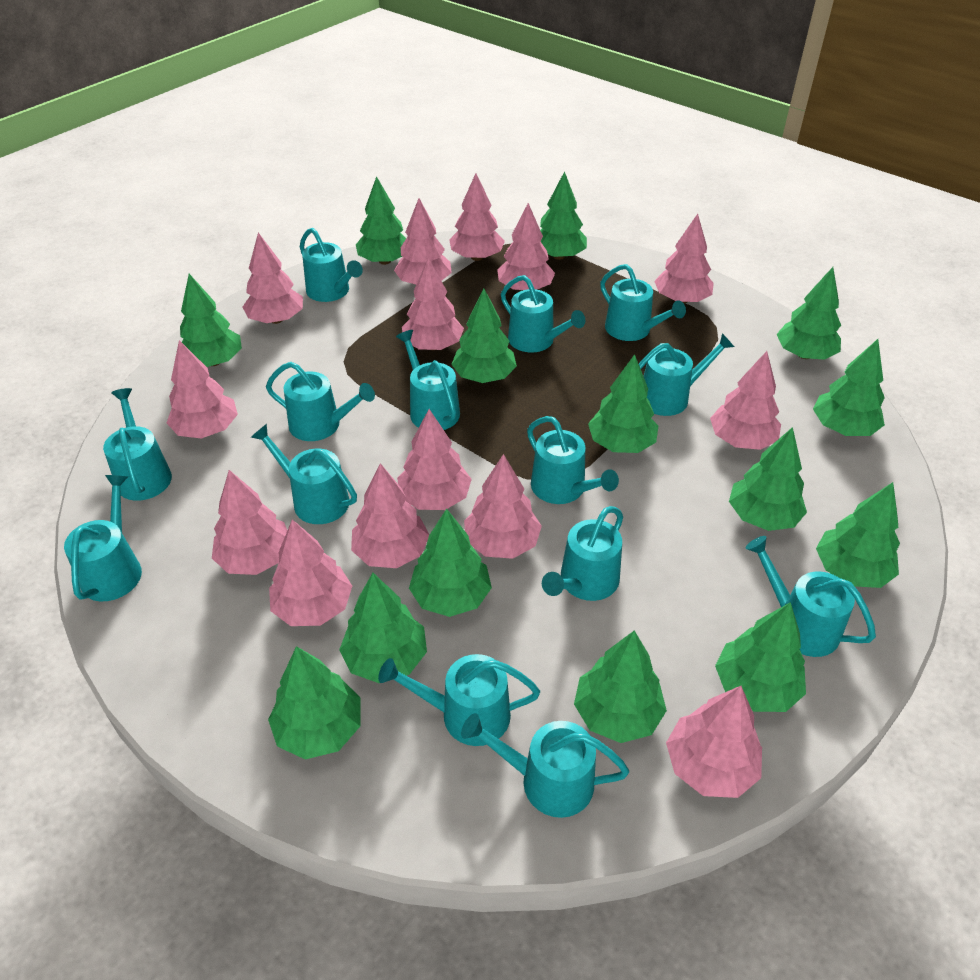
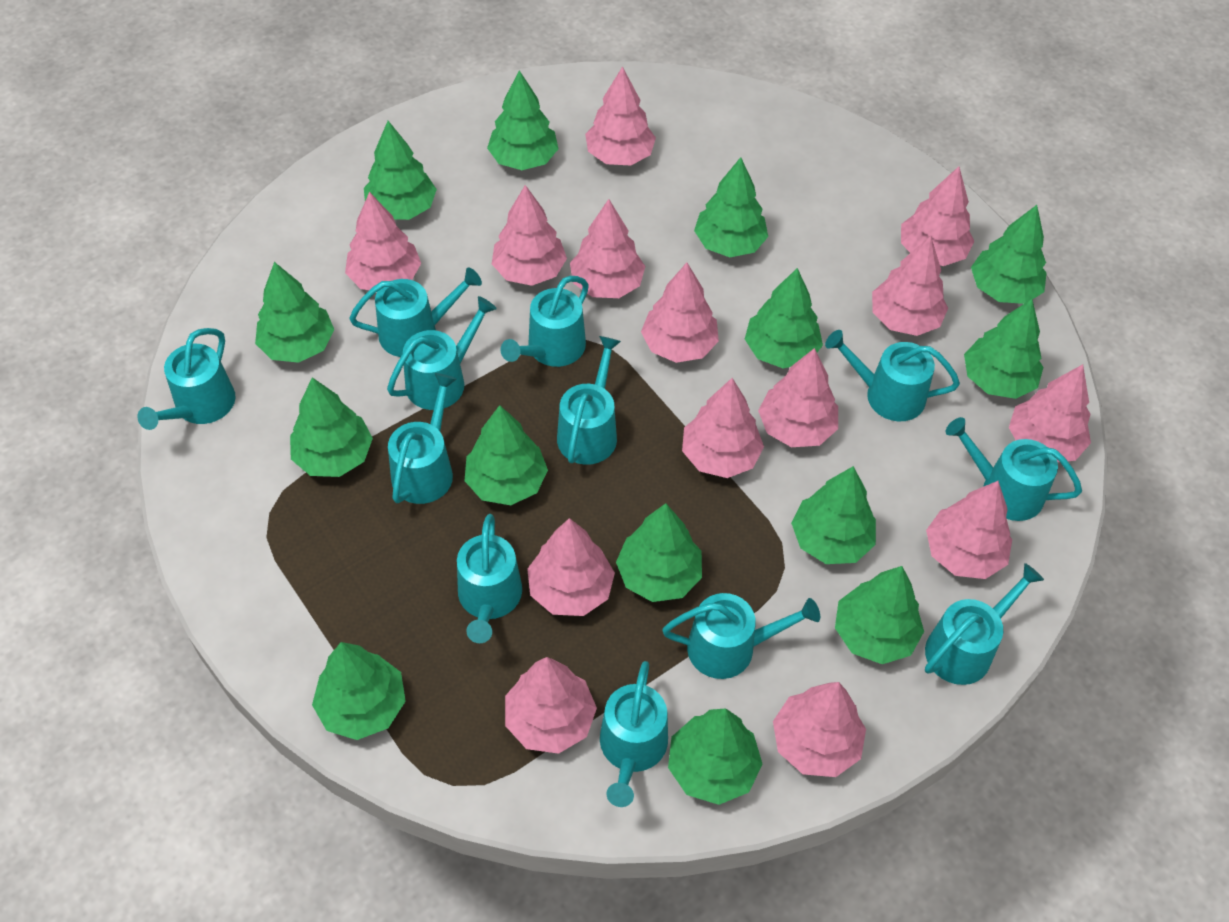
turquoise watering can: [64,475,142,601] [103,388,172,501] [251,424,357,524] [266,362,375,441] [300,228,363,302] [378,654,540,746] [396,330,460,430] [461,713,629,818] [501,275,585,352] [527,416,619,504] [542,506,623,601] [600,264,686,341] [639,333,734,416] [745,536,876,657] = 14 -> [137,328,236,430] [349,268,482,357] [387,296,497,410] [388,373,457,504] [457,514,522,643] [501,276,589,367] [557,336,621,465] [600,661,668,807] [662,593,820,679] [825,330,960,421] [925,563,1044,685] [946,417,1082,521] = 12

